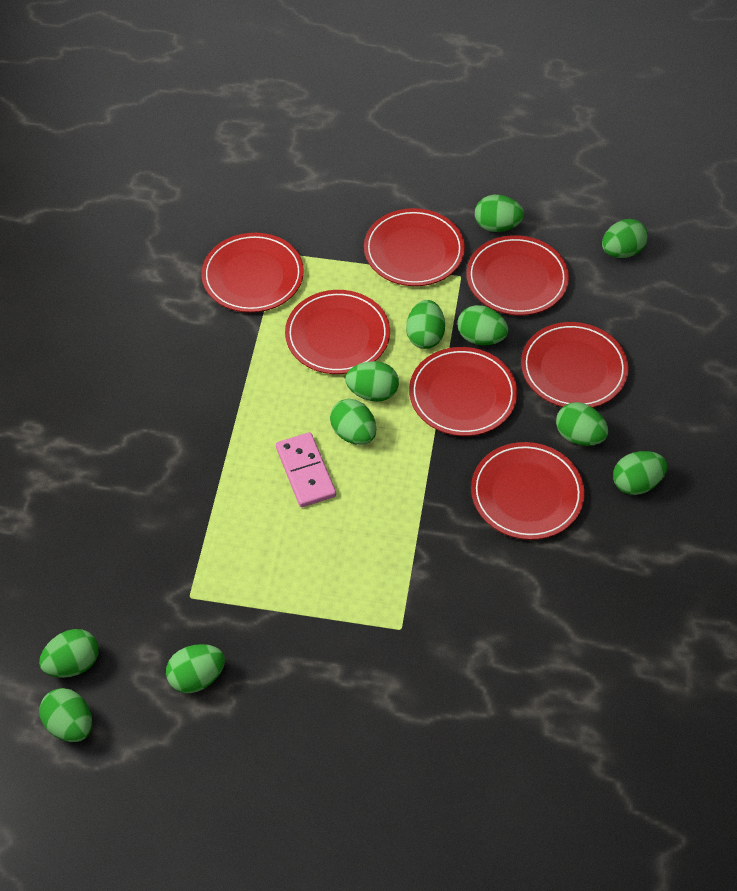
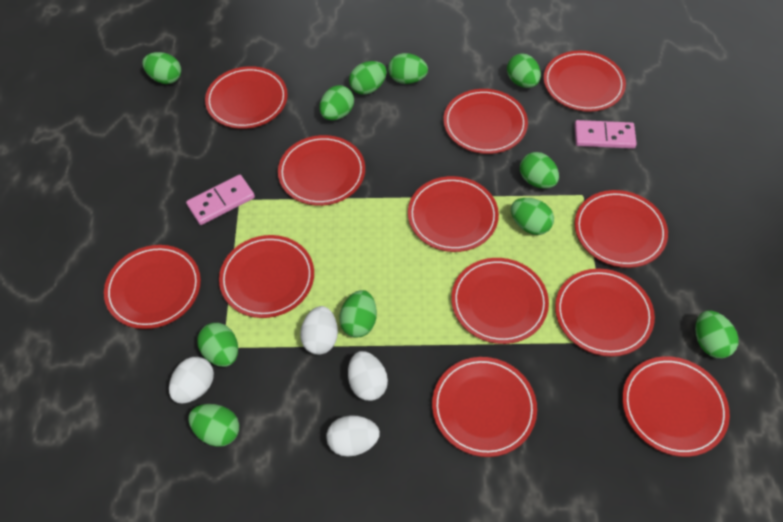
pink domino: [276,432,336,507] = 1 -> [186,175,255,225] [574,120,637,149] = 2
red plate: [202,233,304,313] [285,290,390,374] [364,208,465,286] [409,347,517,436] [466,235,569,316] [471,442,585,540] [521,322,629,408] = 7 -> [104,245,201,329] [205,66,288,129] [219,235,314,318] [278,135,365,206] [408,176,499,252] [432,357,537,457] [444,89,528,154] [451,258,549,344] [544,51,626,112] [555,268,655,357] [575,190,668,268] [622,356,730,457] = 12
white egg: none = 0 -> [169,357,214,404] [300,306,338,355] [326,415,380,457] [348,351,388,401] = 4

